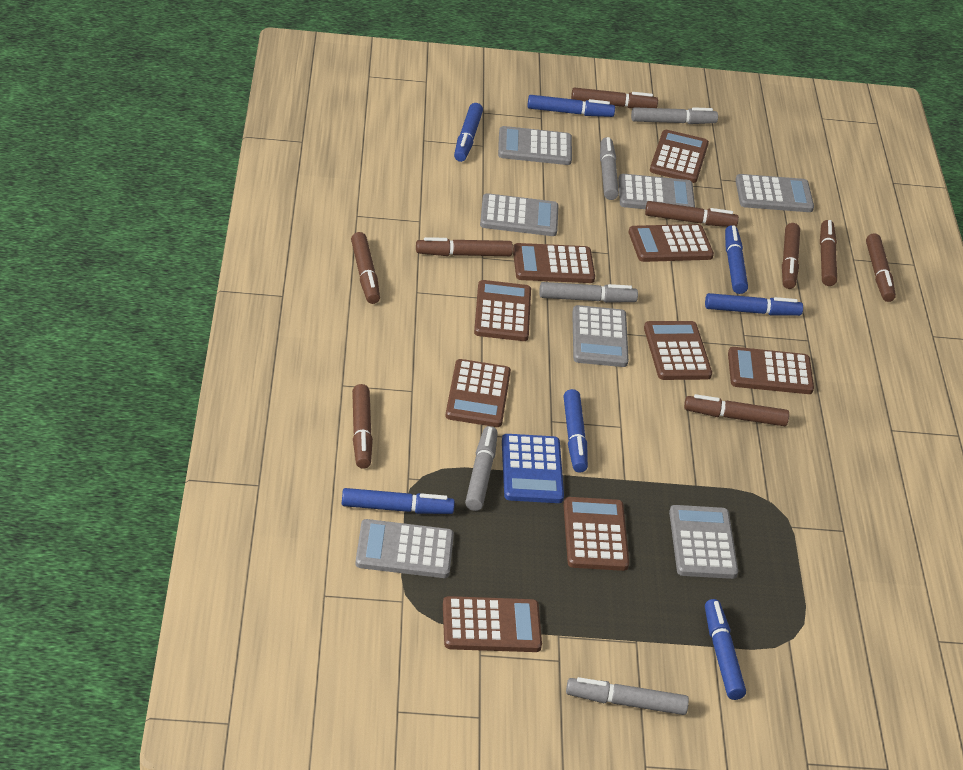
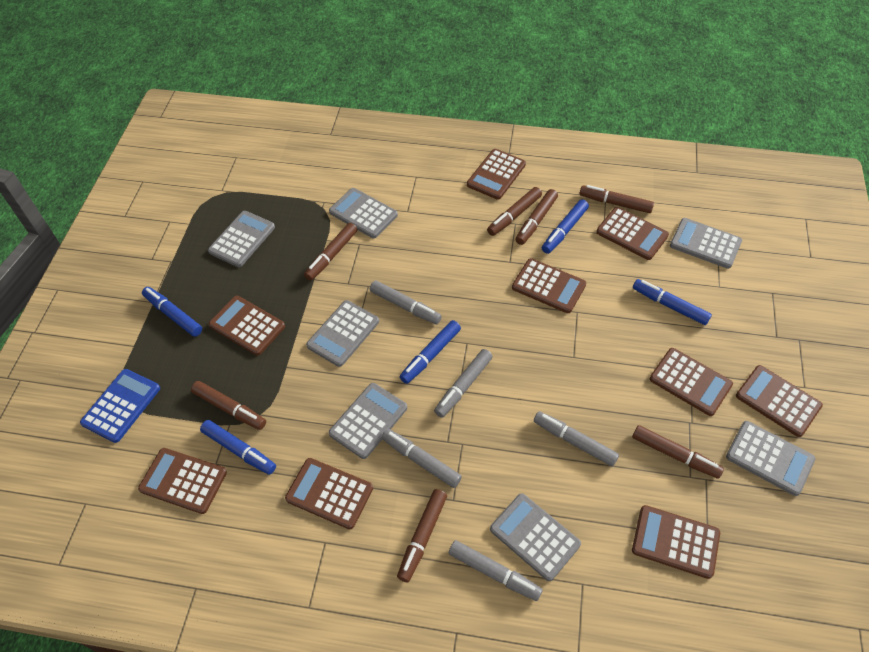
blue marker: [342,488,455,514] [454,103,483,162] [527,95,615,117] [563,389,588,473] [705,293,803,316] [705,599,746,700] [725,225,748,294] = 7 -> [142,287,202,337] [200,420,276,475] [400,320,461,384] [542,199,589,254] [633,279,712,325] = 5
brown marker: [351,232,380,304] [352,384,373,469] [416,237,513,256] [571,88,658,108] [645,201,739,227] [684,394,789,426] [782,223,800,289] [820,220,837,286] [866,233,896,302] = 9 -> [191,381,266,430] [304,223,357,281] [397,489,447,582] [487,187,542,236] [515,189,558,245] [580,185,654,213] [632,425,724,479] = 7

